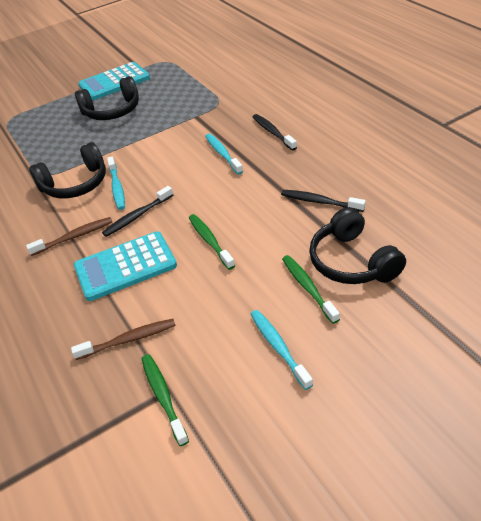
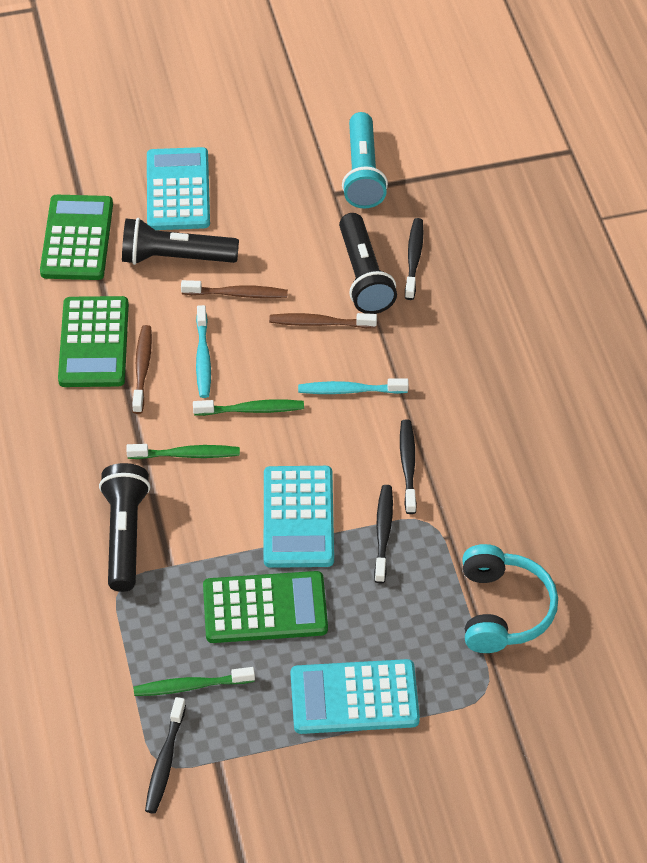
black flashlight: none = 0 -> [99,463,151,592] [122,218,239,265] [339,213,397,314] = 3
black headphones: [29,142,106,198] [75,76,139,120] [309,207,406,284] = 3 -> none = 0
black toothbrush: [102,186,173,237] [253,114,297,151] [281,190,366,212] = 3 -> [145,697,186,814] [374,485,393,583] [400,419,417,514] [405,218,423,300] = 4
brown toothbrush: [26,217,112,256] [71,319,175,360] = 2 -> [132,325,152,414] [181,280,288,298] [269,313,377,328] = 3
green calculator: none = 0 -> [40,195,113,280] [58,296,129,387] [203,571,328,643] = 3
turquoise calculator: [74,231,177,301] [78,62,150,100] = 2 -> [147,147,210,230] [264,466,334,568] [291,659,420,734] = 3
turquoise flashlight: none = 0 -> [342,112,388,208] = 1
turquoise headphones: none = 0 -> [462,544,558,653] = 1
turquoise toothbrush: [107,156,125,210] [205,134,243,175] [251,310,313,390] = 3 -> [196,305,211,398] [298,379,409,394] = 2

